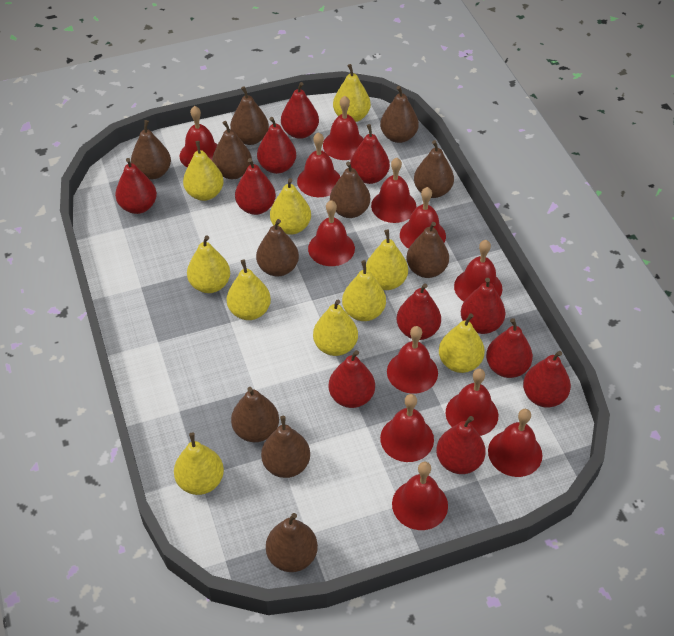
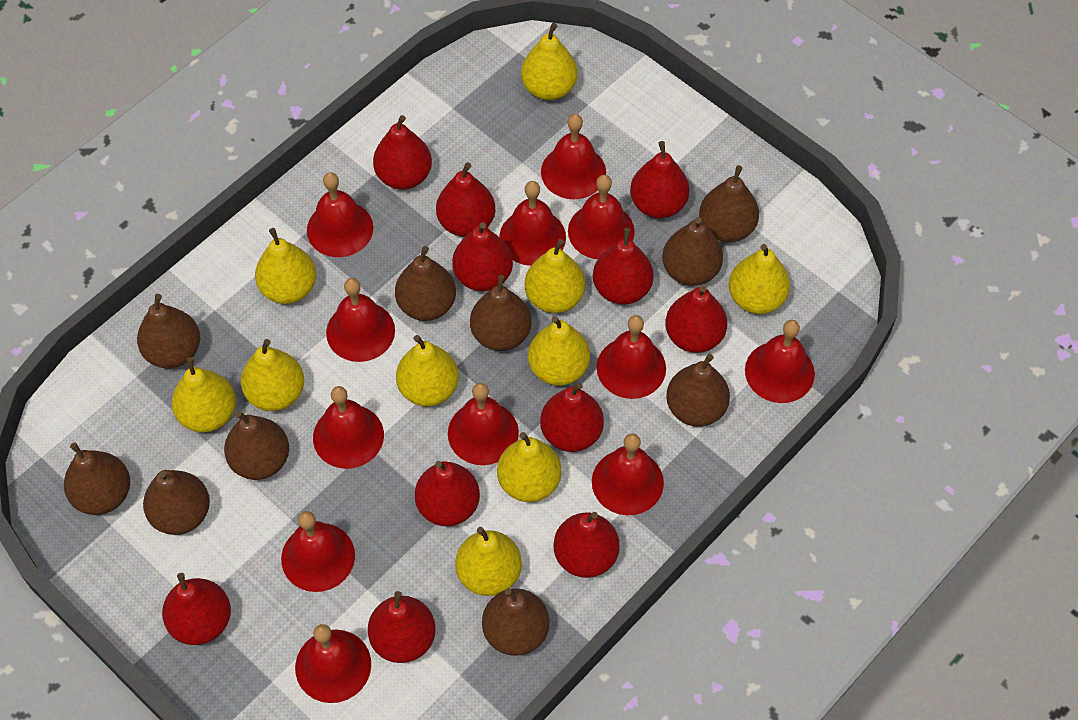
brown pear: [131,120,171,180] [212,121,252,179] [230,86,269,145] [231,387,279,442] [256,219,299,277] [261,416,310,478] [266,513,318,572] [330,162,370,218] [380,86,419,143] [406,222,449,278] [414,140,454,198] = 11 -> [64,442,130,515] [137,294,200,368] [143,470,210,535] [224,411,289,480] [395,246,456,321] [470,275,532,351] [482,588,549,656] [662,217,723,286] [666,354,730,427] [699,165,759,242] = 10

